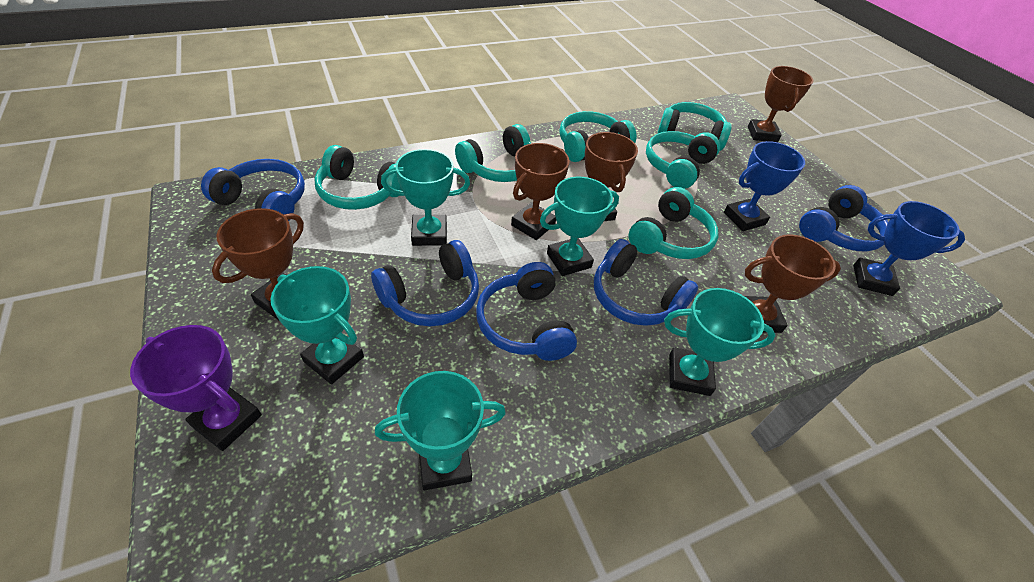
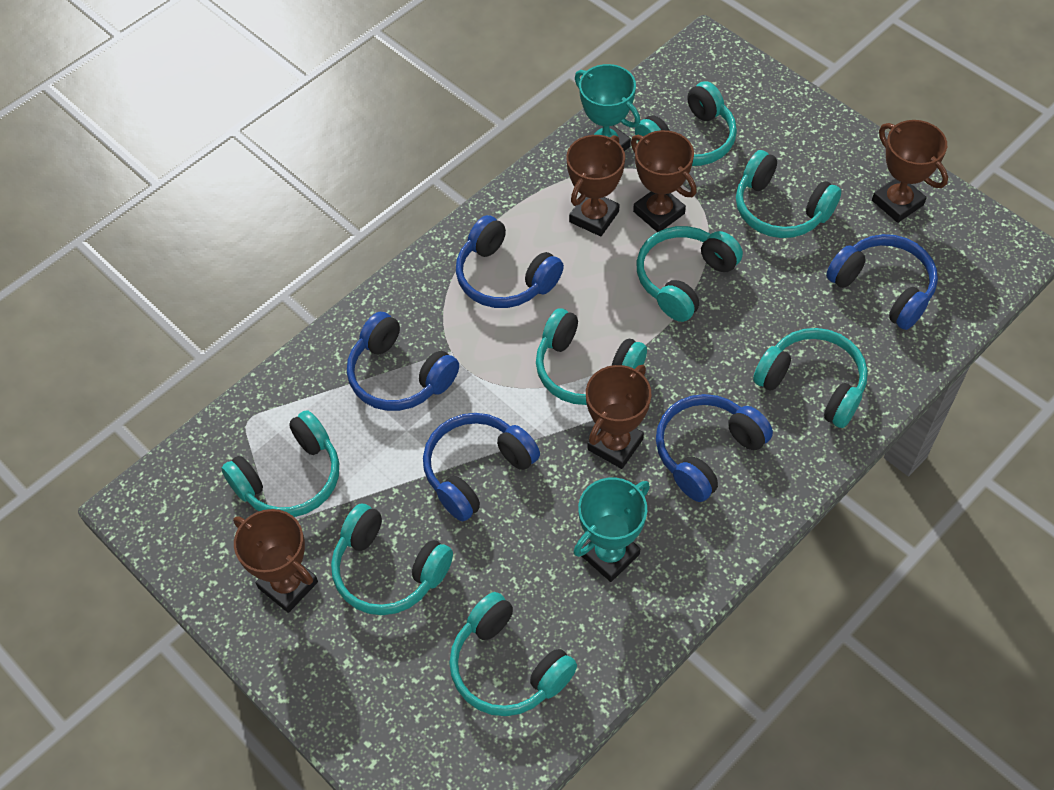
blue trophy: [724,141,805,231] [853,201,965,296] = 2 -> none = 0
purple trophy: [130,325,262,451] = 1 -> none = 0
turquoise headphones: [314,145,402,210] [455,124,531,182] [559,111,636,162] [628,187,718,259] [646,131,720,189] [658,102,732,151] = 6 -> [221,410,339,517] [331,504,453,615] [449,592,577,716] [536,308,647,405] [635,81,737,166] [637,226,743,322] [736,150,841,238] [753,328,868,428] = 8
turquoise trophy: [271,266,364,384] [375,371,506,490] [381,149,470,246] [540,177,619,276] [664,288,776,396] = 5 -> [574,478,650,582] [575,64,640,151] = 2

